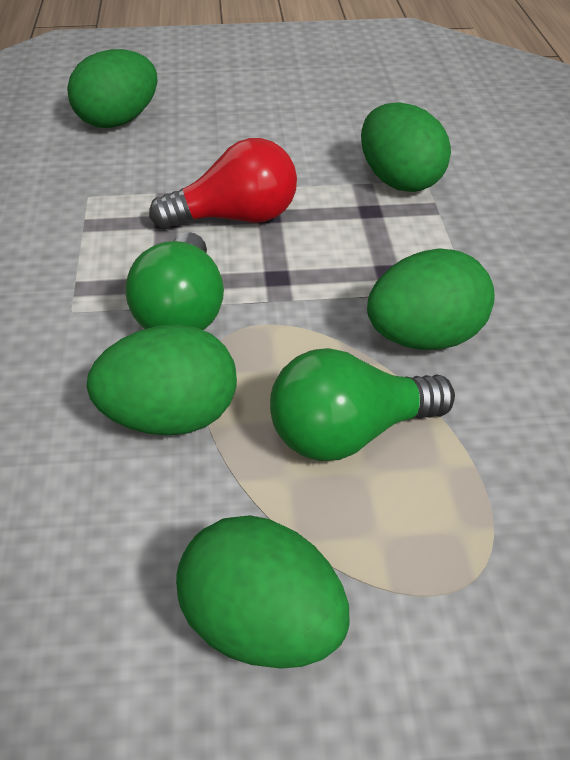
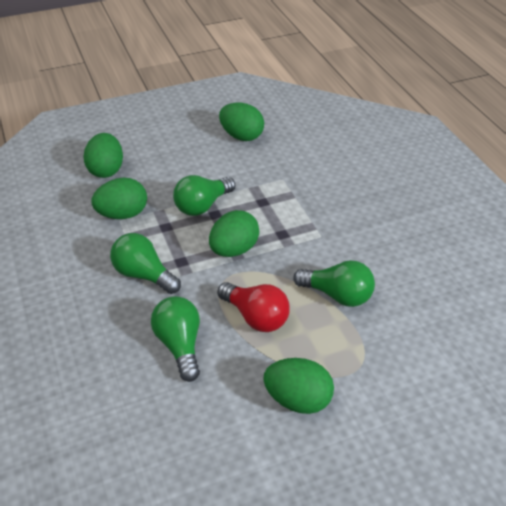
green light bulb: [125,232,224,330] [270,348,455,461] = 2 -> [110,233,181,294] [151,296,200,382] [173,175,235,216] [293,260,375,307] = 4

